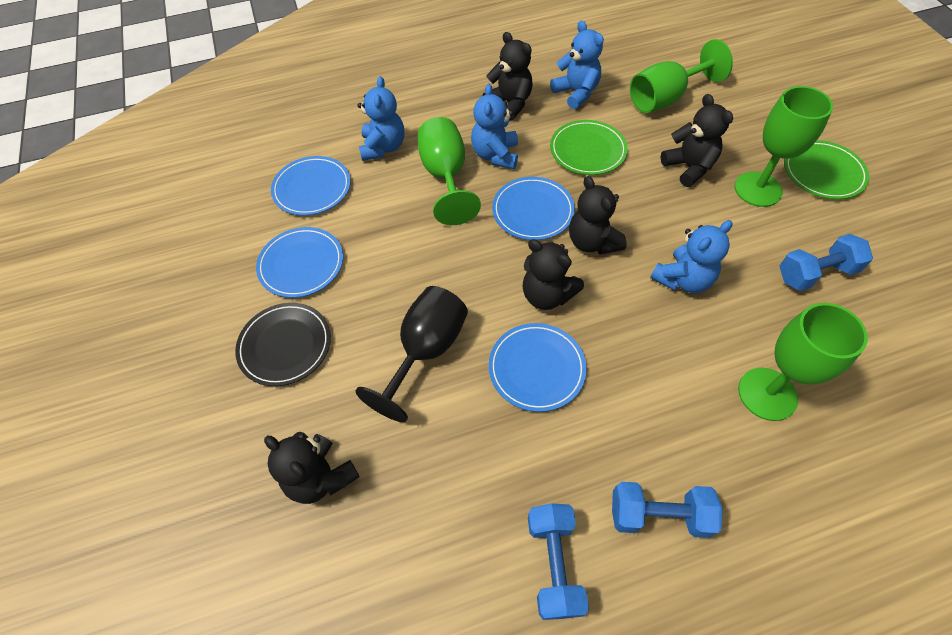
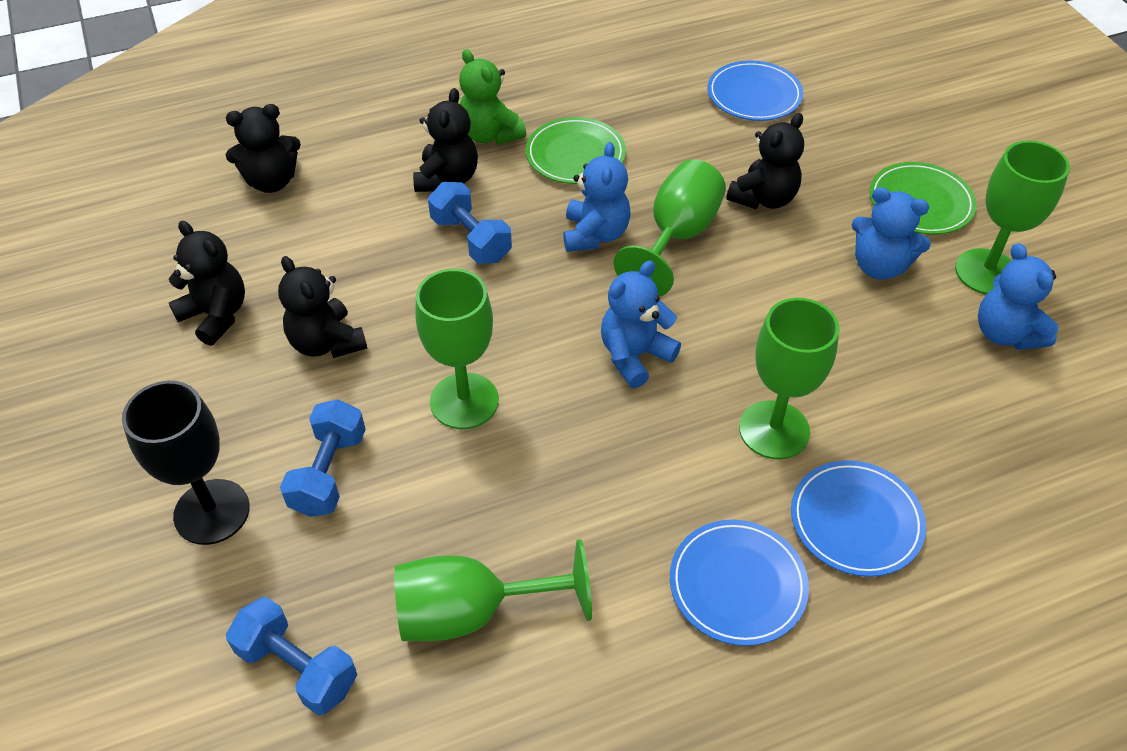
black plate: [235,303,331,386] = 1 -> none = 0
blue plate: [256,227,343,298] [271,156,351,216] [489,323,587,412] [492,177,575,240] = 4 -> [670,520,809,646] [708,60,803,121] [791,460,926,577] = 3
green goblet: [418,117,481,225] [630,39,733,113] [735,86,833,207] [738,303,868,421] = 4 -> [394,539,592,641] [415,269,499,429] [613,159,726,296] [739,298,839,460] [955,141,1070,295] = 5
green teddy bear: none = 0 -> [459,49,526,145] = 1

